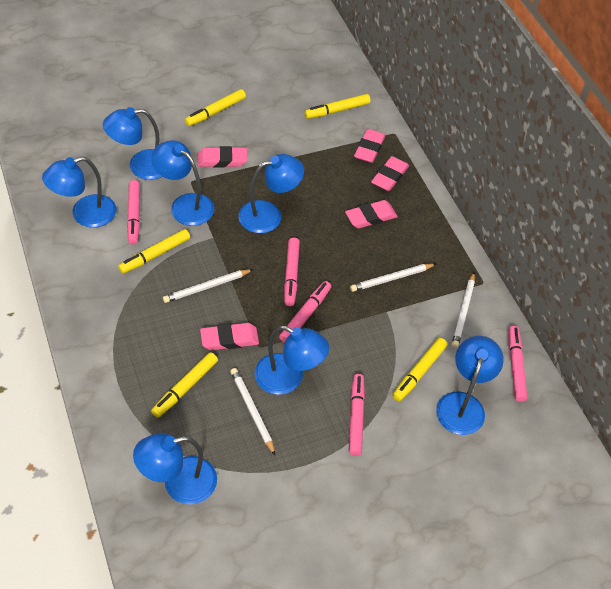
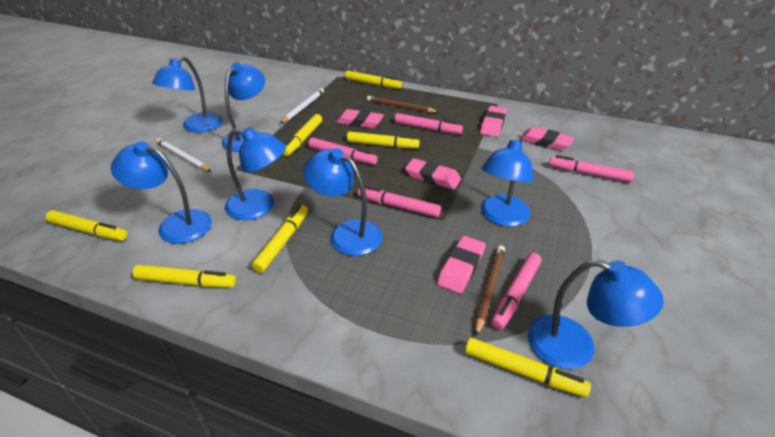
brown pencil: none = 0 -> [367,96,439,113] [475,245,505,336] = 2
white pencil: [163,269,254,303] [230,368,275,455] [350,263,436,292] [452,272,475,348] = 4 -> [156,138,211,172] [280,88,324,123] = 2
yellow marker: [118,229,190,274] [151,352,218,418] [185,89,246,126] [304,94,370,119] [393,338,447,401] = 5 -> [45,210,127,241] [133,264,236,288] [251,205,308,273] [283,114,322,156] [345,71,402,89] [347,132,420,149] [465,338,591,397] = 7

